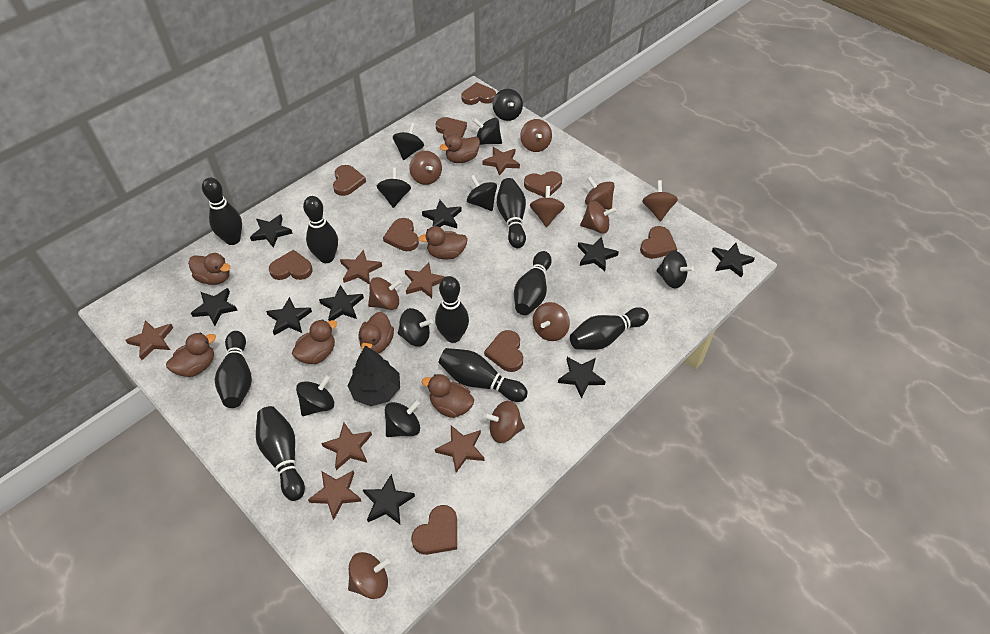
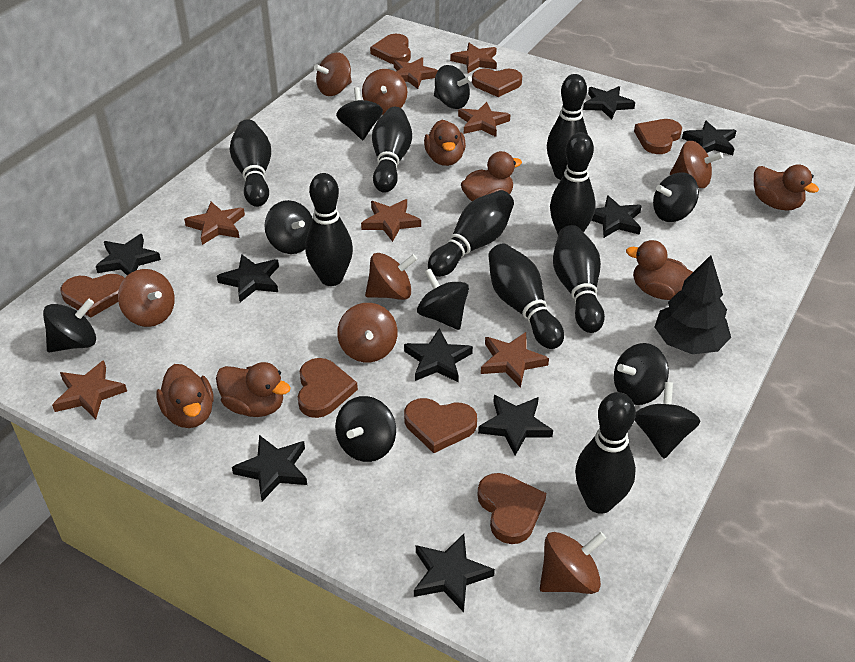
brown duck: [166,332,216,377] [188,253,231,285] [292,319,337,364] [358,312,394,354] [418,226,468,259] [422,374,474,418] [439,134,480,163] = 7 -> [156,364,214,428] [216,362,291,417] [424,120,466,166] [461,151,522,201] [626,240,693,300] [754,164,819,210] = 6
brown heart: [269,250,313,280] [333,165,366,196] [383,218,419,251] [411,505,457,555] [436,117,467,141] [461,82,496,105] [484,330,523,372] [524,171,562,197] [640,226,677,259] = 9 -> [60,274,124,318] [298,358,358,418] [370,34,411,64] [404,398,477,453] [472,69,522,97] [477,473,546,544] [634,119,682,154] = 7
brown spinning top: [348,552,390,599] [368,277,402,310] [409,151,442,185] [484,400,525,443] [520,119,552,152] [530,186,565,227] [533,302,570,341] [580,201,617,234] [585,176,615,210] [642,180,678,221] = 10 -> [118,269,175,327] [314,52,352,96] [337,303,398,362] [362,69,407,115] [365,253,417,300] [540,532,607,594] [670,141,723,188] = 7

